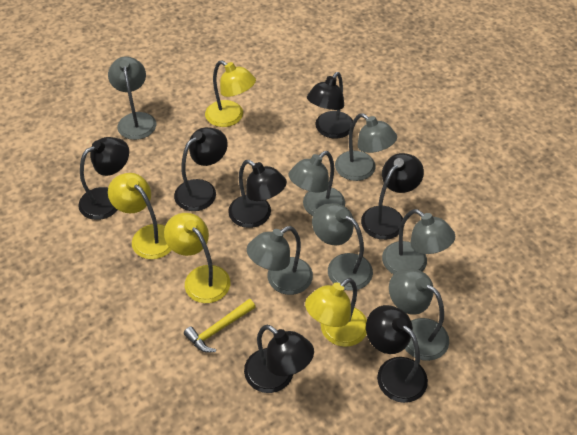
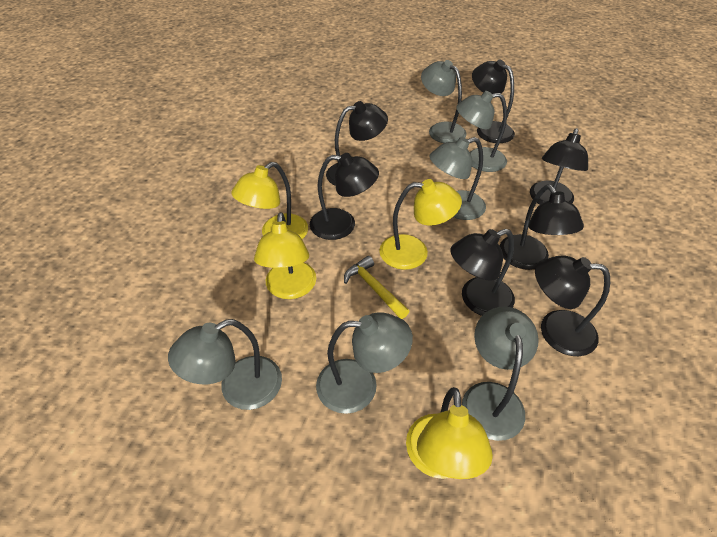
grey lamp: [108,56,156,140] [247,226,313,295] [289,151,345,216] [312,203,373,291] [335,113,397,181] [382,209,455,274] [389,268,449,361] = 7 -> [168,319,282,410] [316,312,413,414] [421,60,467,143] [429,137,486,220] [456,91,507,172] [462,307,539,441] = 6

